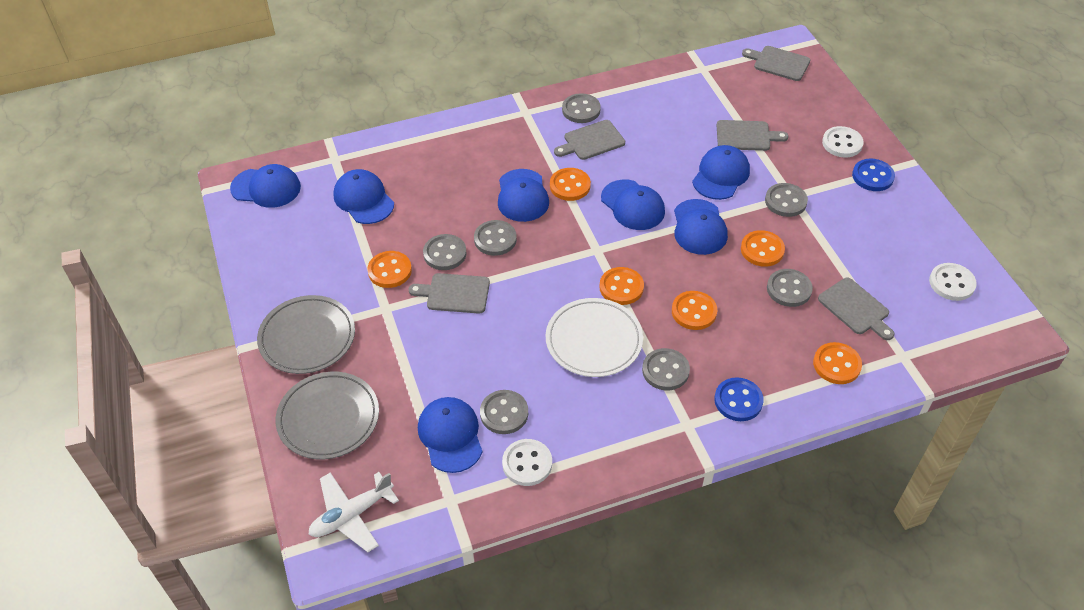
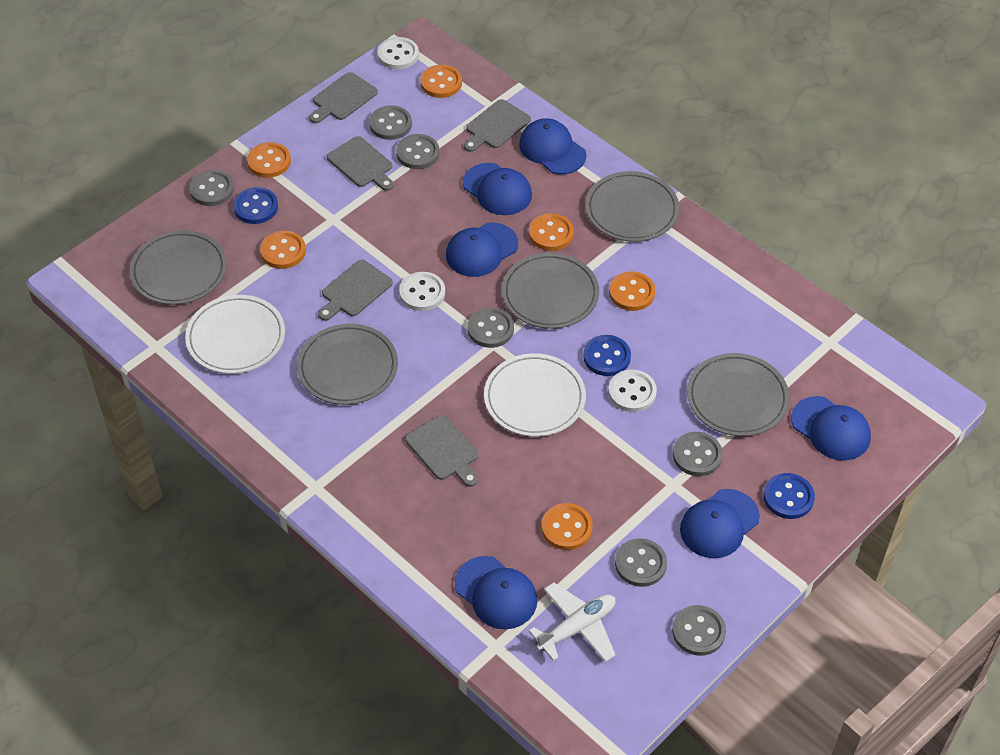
blue button: [714,377,764,421] [852,159,895,191] = 2 -> [233,187,278,224] [583,335,631,376] [763,473,815,519] = 3
blue cap: [230,164,301,208] [333,169,394,224] [418,397,482,473] [498,169,549,222] [601,180,665,230] [674,199,728,255] [692,145,750,200] = 7 -> [446,223,518,277] [455,556,537,629] [463,163,532,215] [519,118,587,174] [680,489,760,558] [791,396,871,460] = 6
grey plate: [257,295,355,374] [276,372,379,459] = 2 -> [130,230,227,305] [297,324,398,405] [502,253,599,329] [586,171,679,242] [687,353,789,436] = 5
white plate: [546,298,643,377] = 1 -> [185,295,285,374] [484,353,586,437] = 2

